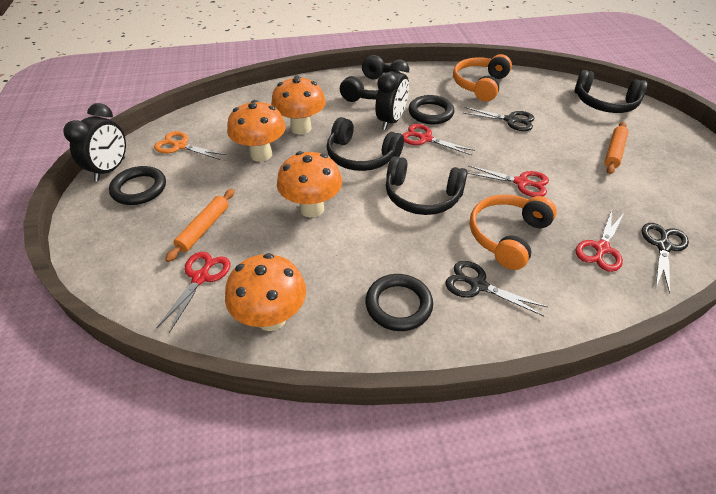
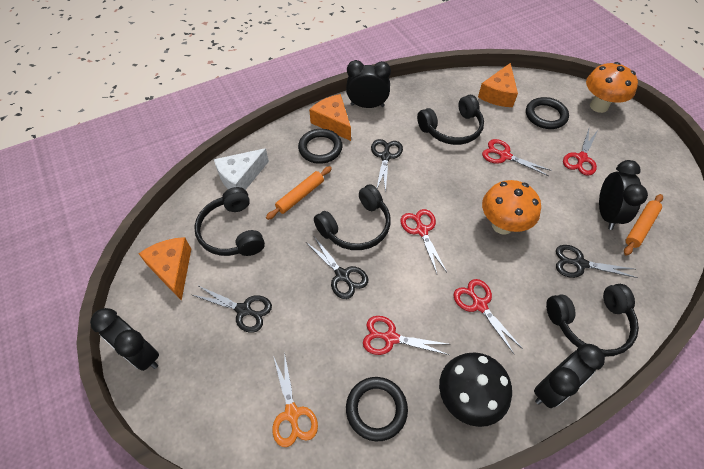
black clock: [63,103,126,181] [375,59,409,130] = 2 -> [90,308,159,371] [346,60,391,108] [534,344,605,408] [599,160,648,230] = 4
black mushroom: none = 0 -> [439,352,512,427] = 1
black scissors: [445,261,548,316] [463,107,534,131] [642,223,689,294] = 3 -> [193,285,272,333] [306,237,368,299] [371,139,403,193] [556,245,638,278] = 4
orange cheese: none = 0 -> [138,237,191,301] [309,94,351,141] [478,63,518,107] = 3
orange headphones: [453,54,512,101] [470,195,557,270] = 2 -> none = 0
orange mushroom: [225,253,306,331] [227,100,286,162] [271,76,326,135] [277,151,342,217] = 4 -> [482,180,541,235] [586,62,638,113] = 2
red scissors: [157,252,231,333] [402,124,475,155] [467,165,549,197] [575,210,625,272] = 4 -> [363,316,449,355] [400,209,447,274] [453,279,523,354] [482,139,552,176] [563,129,598,176] = 5
white cheese: none = 0 -> [214,148,269,190] = 1

